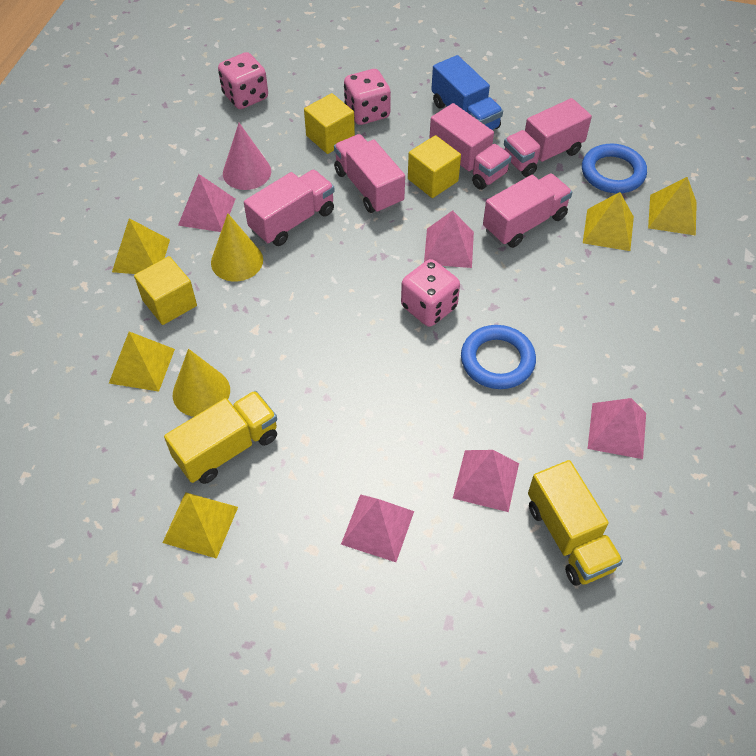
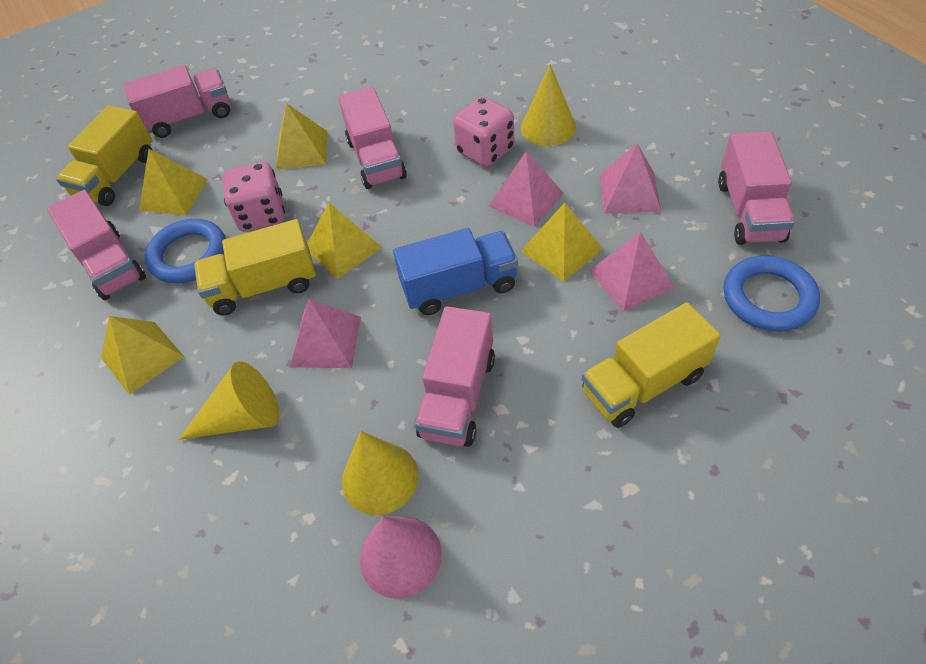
pink dice: [218,52,268,109] [344,69,391,125] [401,259,460,327] = 3 -> [223,162,285,232] [453,97,514,167] = 2
pink pyramid: [178,174,236,232] [341,494,414,562] [424,210,474,268] [453,450,519,512] [588,398,646,459] = 5 -> [290,299,361,368] [489,152,564,227] [589,232,675,312] [599,143,661,214] = 4
yellow cone: [173,349,230,417] [211,213,263,282] = 2 -> [178,361,279,440] [342,431,418,515] [521,64,576,146] = 3
yellow cube: [134,256,197,325] [304,93,355,154] [408,135,461,198] = 3 -> none = 0
yellow truck: [164,391,277,484] [528,460,623,586] = 2 -> [56,105,153,206] [194,219,316,315] [582,303,721,428] = 3

